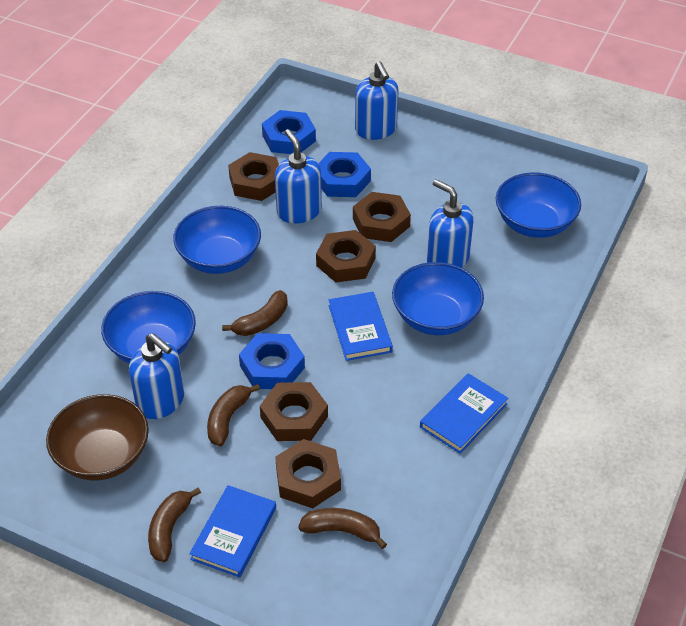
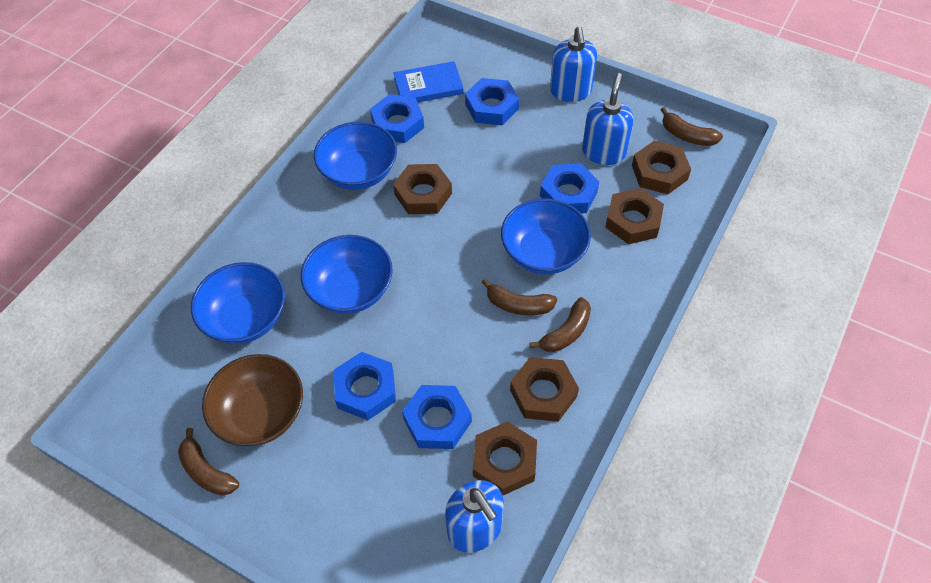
blue book: [189,485,276,578] [329,292,393,361] [420,373,508,454] = 3 -> [394,61,464,102] = 1
blue nut: [239,333,305,389] [262,110,316,154] [319,152,371,197] = 3 -> [334,352,396,420] [370,94,424,143] [402,385,472,449] [465,78,519,125] [540,163,599,213] = 5
blue soap dispenser: [129,333,185,419] [275,129,322,224] [355,61,399,140] [427,179,474,268] = 4 -> [445,480,504,553] [550,26,597,102] [582,73,634,165] = 3

